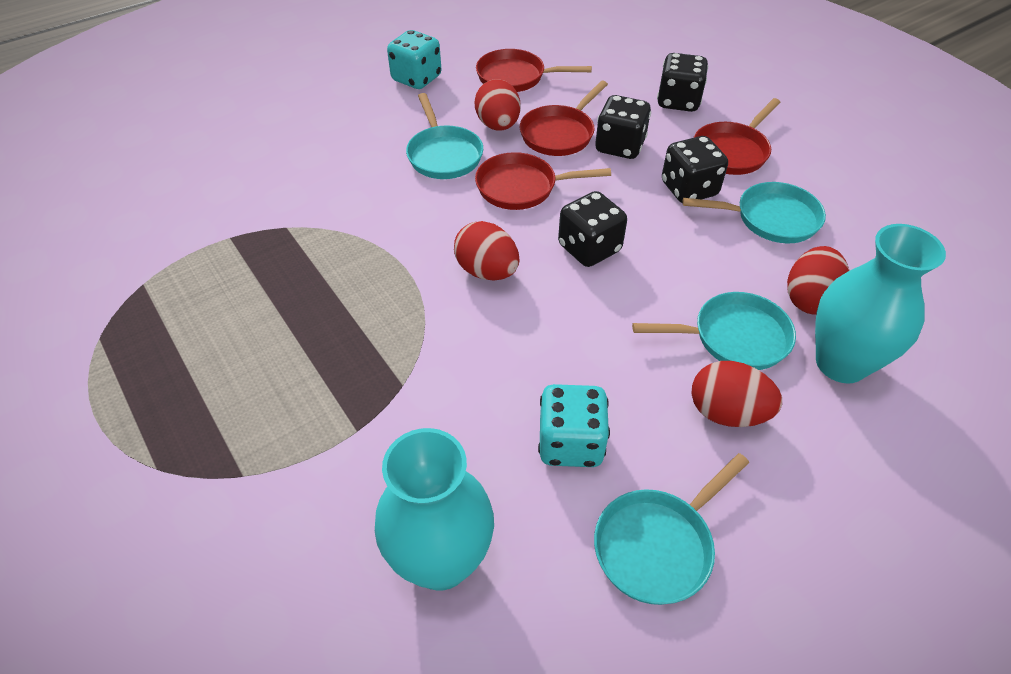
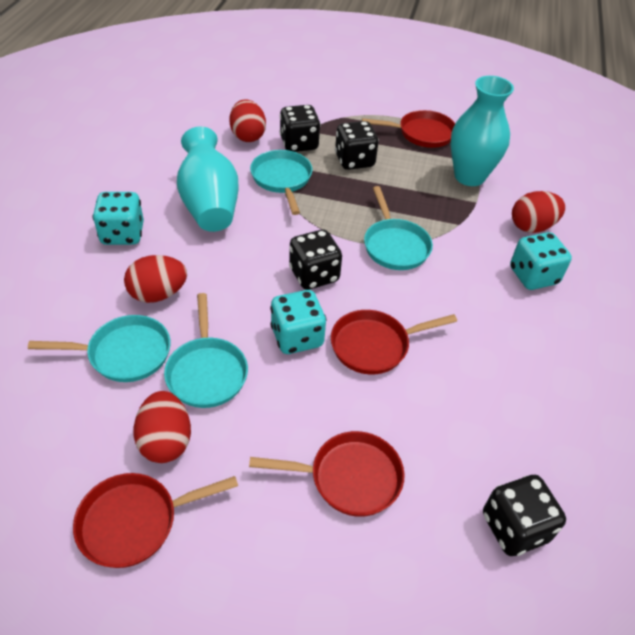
turquoise dice: [387,30,441,89] [538,384,610,467] = 2 -> [93,192,144,245] [270,290,326,354] [510,232,572,290] = 3

